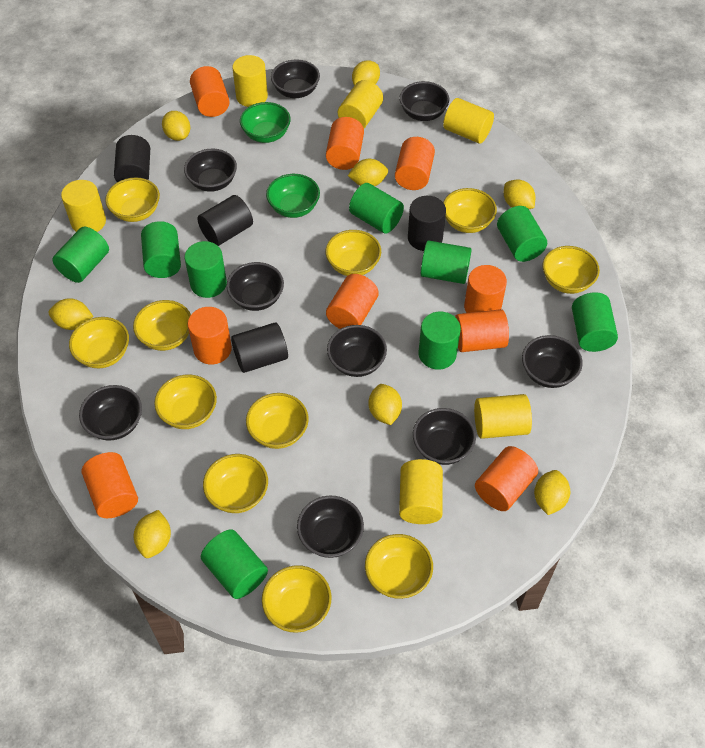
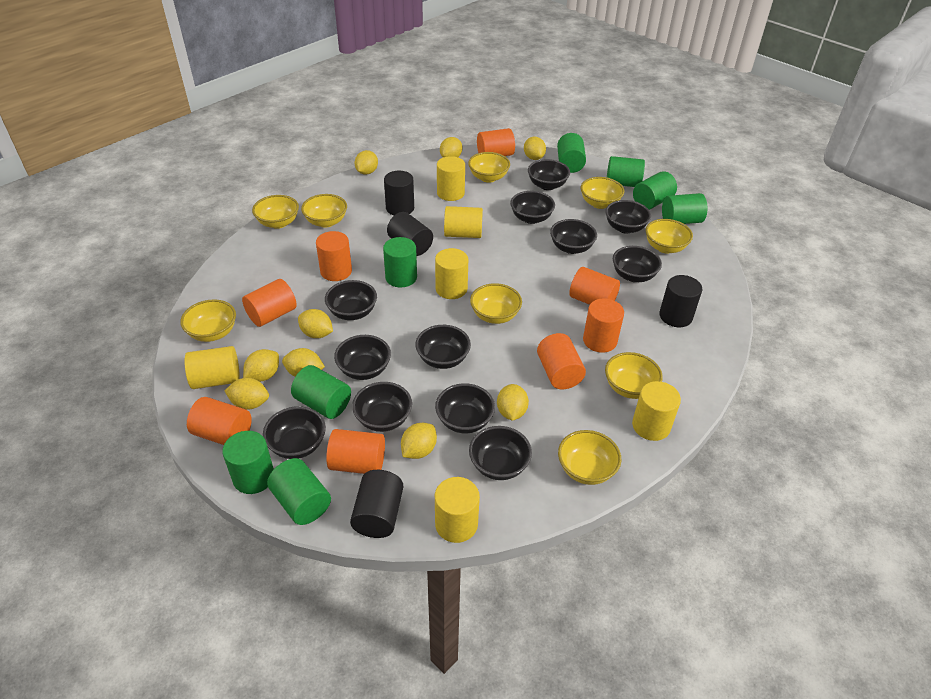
black bowl: [79,385,142,441] [184,149,237,192] [226,262,284,311] [271,59,320,98] [297,496,364,558] [327,325,387,377] [399,81,449,121] [413,408,476,465] [522,335,583,388] = 9 -> [263,406,326,459] [325,280,377,320] [334,335,391,380] [352,382,412,432] [415,325,471,369] [435,383,495,433] [469,426,532,480] [510,191,555,224] [528,159,570,190] [550,219,597,254] [606,200,651,234] [613,246,662,282] = 12
green bowl: [240,102,291,143] [266,174,320,218] = 2 -> none = 0
green cylinder: [52,227,109,283] [141,221,181,278] [184,241,227,298] [201,529,268,599] [349,183,404,234] [419,312,461,369] [421,240,472,284] [497,206,547,262] [572,292,618,352] = 9 -> [222,431,274,494] [267,458,331,525] [291,365,351,419] [383,237,417,287] [557,133,586,173] [607,156,645,187] [633,171,677,210] [662,193,708,224] = 8
orange cylinder: [82,452,138,518] [188,307,232,364] [190,66,229,117] [326,117,364,170] [326,274,379,329] [395,137,435,190] [455,309,509,352] [464,265,507,313] [475,446,538,511] = 9 -> [187,397,252,445] [242,279,297,327] [316,231,352,281] [326,429,385,474] [477,128,515,156] [537,333,586,389] [569,267,620,305] [583,298,624,353] = 8
yellow bowl: [69,317,129,368] [105,178,160,222] [133,300,191,351] [154,374,217,429] [203,454,268,513] [246,393,309,449] [262,565,332,633] [325,230,381,276] [365,534,433,599] [443,188,497,233] [542,246,600,294] = 11 -> [180,299,236,342] [252,195,299,229] [301,194,347,228] [468,152,510,183] [470,283,522,324] [558,430,621,485] [581,177,624,209] [605,352,663,399] [646,219,693,253] = 9
yellow lemon: [48,298,93,330] [134,510,171,558] [162,111,190,141] [348,159,388,186] [352,60,380,86] [369,384,402,425] [504,179,535,209] [534,470,570,515] = 8 -> [225,378,269,410] [243,349,279,382] [282,348,325,377] [298,309,333,338] [355,150,378,175] [401,423,437,459] [440,137,462,157] [497,384,529,421] [524,137,546,160] = 9

